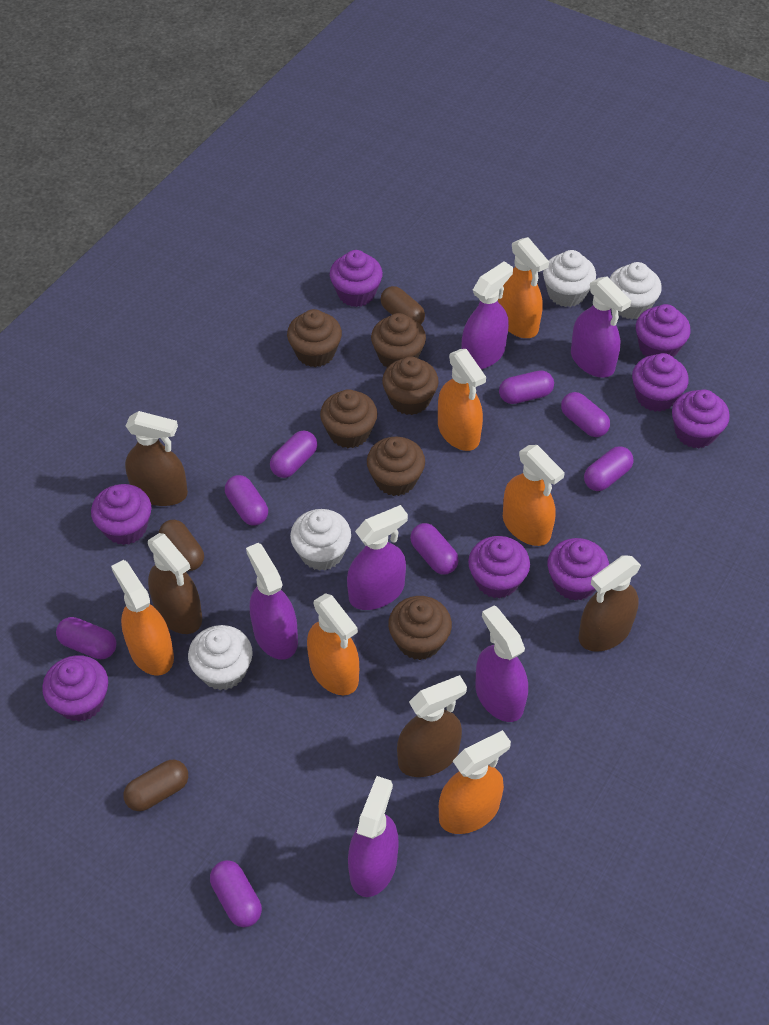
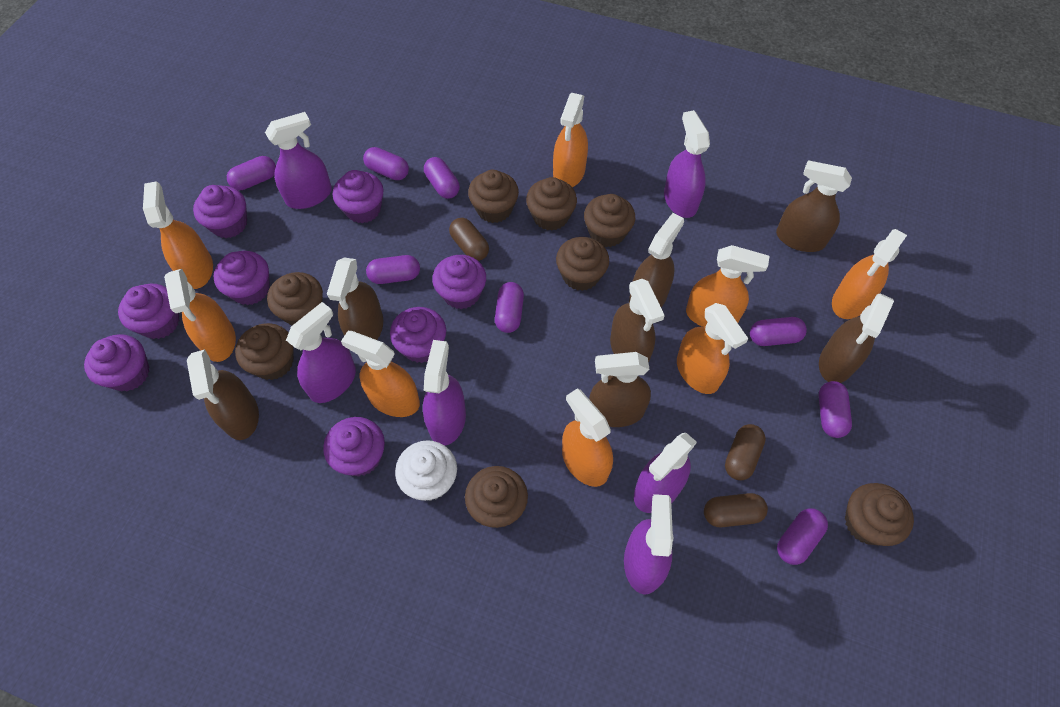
brown cupcake: [287,309,342,367] [320,389,377,448] [367,437,425,496] [371,313,426,368] [382,357,439,415] [388,596,452,660] = 6 -> [235,323,294,380] [267,272,323,326] [465,466,528,528] [468,170,519,223] [526,177,577,231] [556,237,609,291] [584,194,635,247] [845,483,914,546] = 8
brown spray bottle: [125,411,188,506] [148,533,202,634] [397,675,467,777] [579,555,641,652] = 4 -> [187,349,259,440] [327,257,383,340] [589,352,651,427] [610,279,665,362] [629,213,684,307] [776,160,852,252] [819,293,894,383] = 7
orange spray bottle: [111,560,174,676] [307,593,359,695] [438,349,486,451] [439,730,511,834] [498,237,549,338] [503,445,565,546] = 6 -> [143,181,213,289] [164,269,236,362] [341,331,420,417] [553,93,588,187] [562,388,613,487] [677,303,748,394] [686,245,770,327] [832,229,907,319] = 8
white cupcake: [188,625,253,690] [290,509,351,571] [543,250,596,307] [609,262,662,319] = 4 -> [395,440,457,501] = 1

